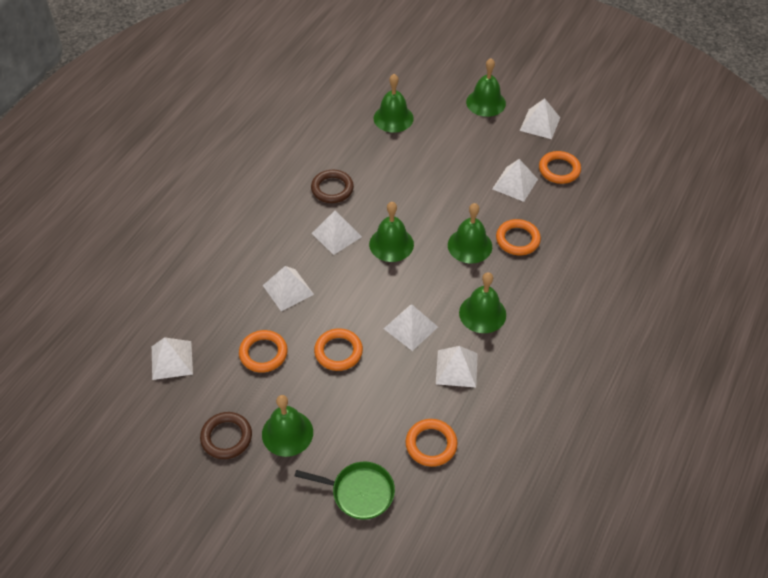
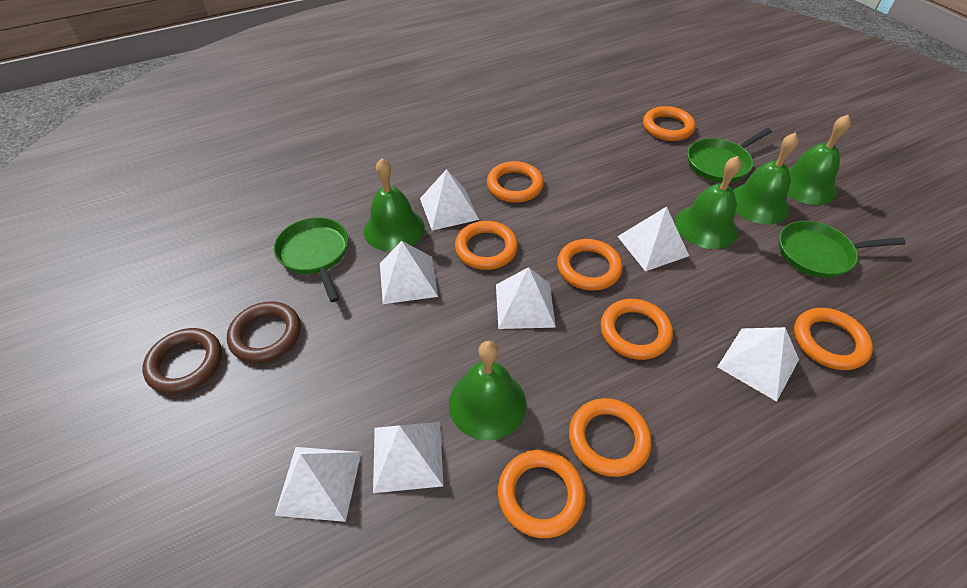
green bell: [262,395,313,457] [369,202,414,262] [373,74,414,133] [448,203,492,263] [459,272,506,333] [466,58,506,117] = 6 -> [364,158,425,252] [449,341,526,441] [675,156,741,249] [733,132,799,224] [787,115,851,205] = 5
green pan: [295,462,395,520] = 1 -> [274,217,348,302] [688,128,772,183] [779,221,906,278] = 3
orange ring: [239,330,288,373] [314,328,363,371] [405,419,458,467] [496,219,541,255] [539,151,581,184] = 5 -> [455,221,518,270] [487,161,544,203] [498,450,585,538] [557,239,623,291] [569,398,652,477] [601,299,673,360] [643,106,695,141] [794,308,873,370] = 8

